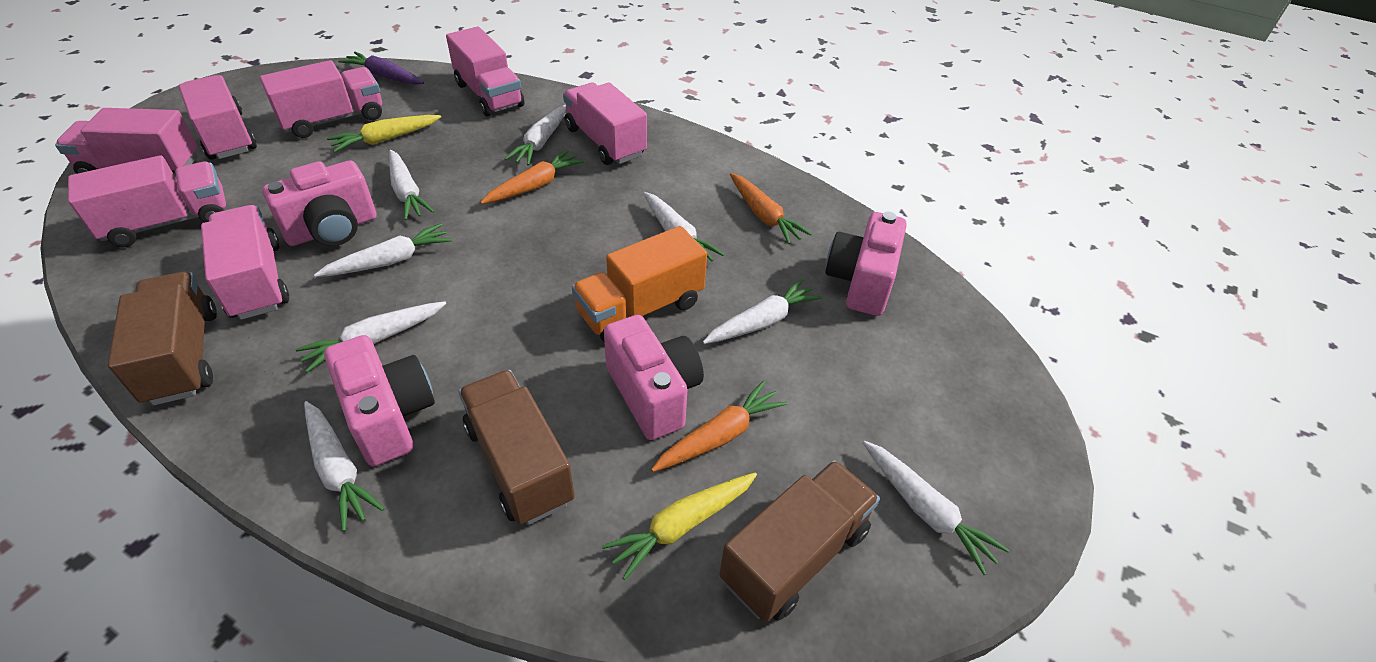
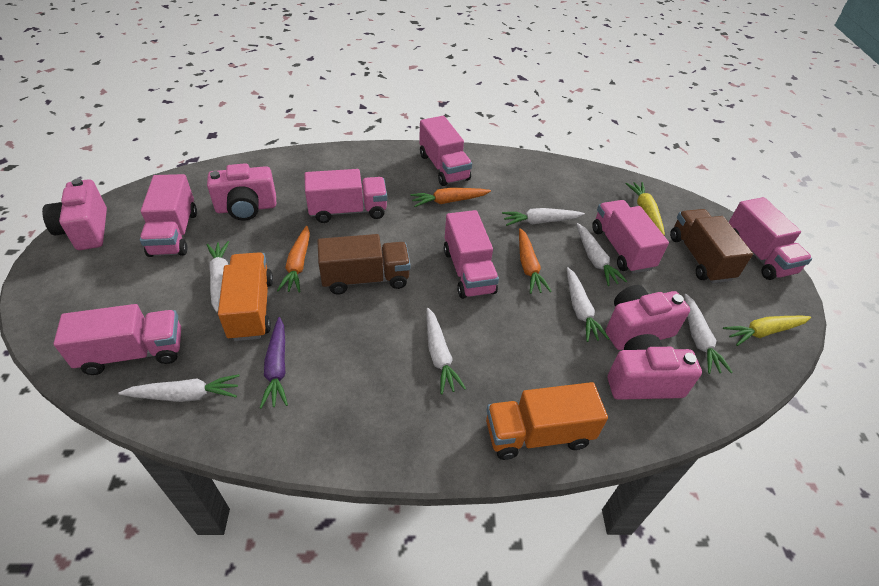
brown truck: [108,272,217,406] [458,370,575,525] [719,460,880,622] = 3 -> [317,234,410,294] [670,209,753,283] = 2
orange truck: [572,226,707,342] = 1 -> [218,252,273,341] [486,382,608,460] = 2
white carrot: [296,301,446,373] [304,401,385,532] [314,223,452,277] [389,150,434,220] [504,105,566,165] [643,192,725,261] [703,279,822,344] [863,441,1010,575] = 8 -> [118,374,240,402] [207,241,229,312] [426,308,466,394] [502,208,585,226] [567,267,609,342] [576,223,627,286] [684,294,733,374] = 7

